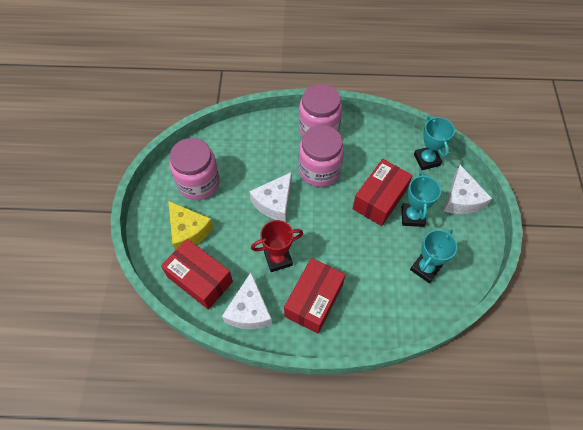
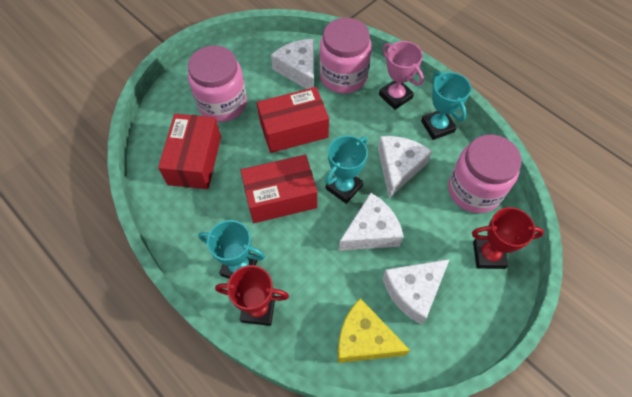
pink trophy: none = 0 -> [379,41,424,110] = 1
red trophy: [251,220,303,272] = 1 -> [215,265,289,326] [472,207,544,269] = 2
white cheese: [222,272,272,329] [249,172,292,222] [444,165,492,214] = 3 -> [271,39,314,89] [339,193,404,251] [378,136,432,198] [382,259,450,325] = 4

